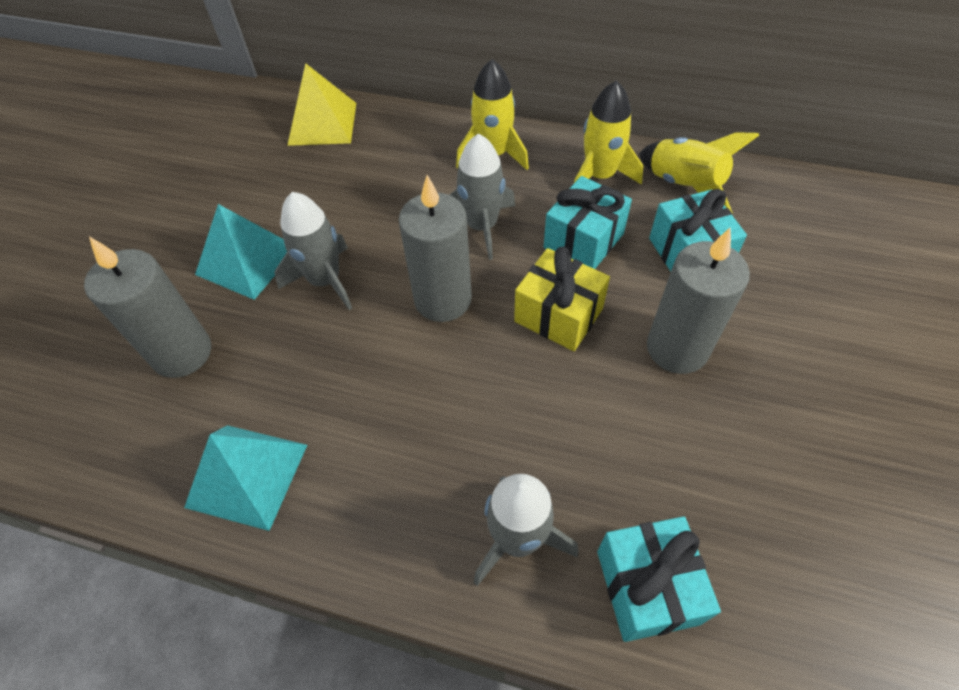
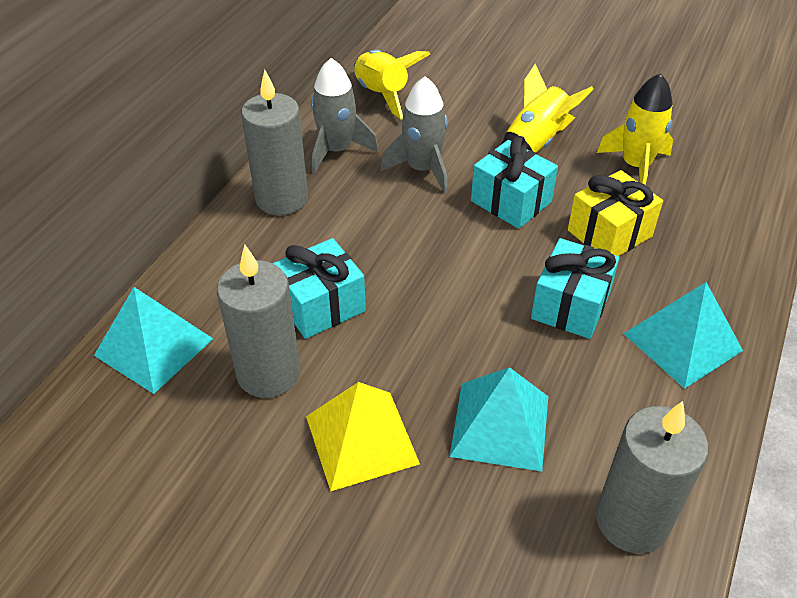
grey rocket: [275,192,352,310] [450,133,515,260] [474,474,578,586] = 3 -> [311,58,378,174] [380,76,448,193] = 2
turquoise pyramid: [184,425,307,531] [195,204,287,300] = 2 -> [94,287,213,394] [449,367,548,472] [624,282,743,389] = 3

